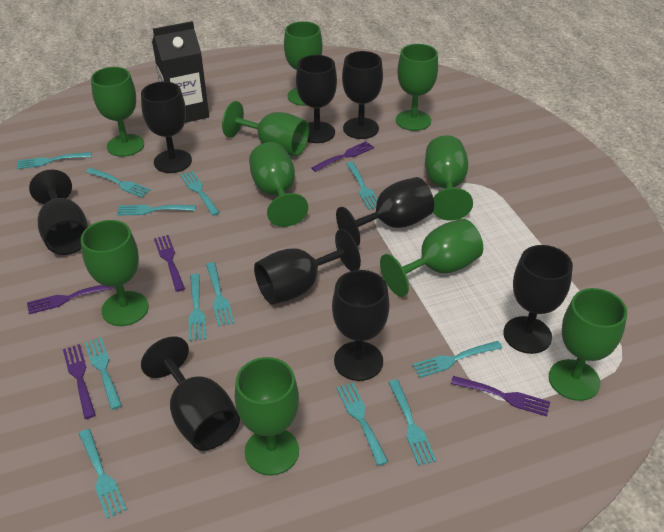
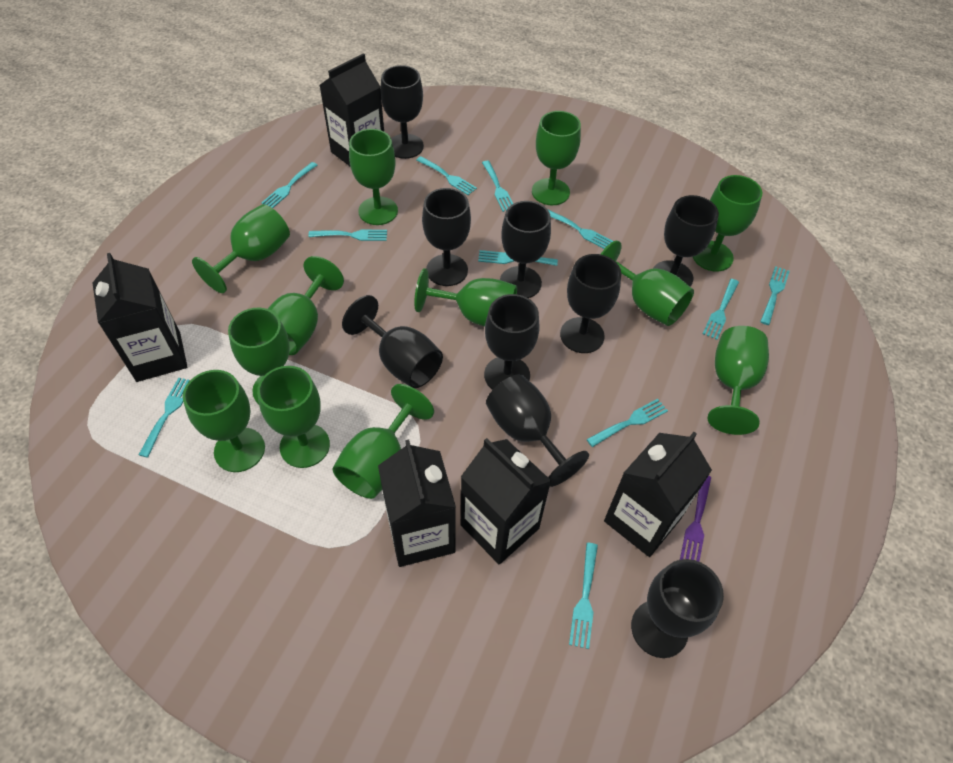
black carton: [152,21,209,123] = 1 -> [93,253,187,382] [319,53,384,166] [378,439,456,567] [461,438,551,565] [604,432,712,557] = 5
green goblet: [81,220,149,326] [91,67,144,157] [222,101,309,156] [235,357,299,475] [249,142,308,227] [284,21,323,106] [380,218,483,297] [396,44,438,131] [425,135,473,221] [549,288,627,401] = 10 -> [183,370,265,472] [192,204,290,293] [228,308,290,404] [257,366,330,468] [268,256,344,355] [332,384,434,499] [349,129,398,225] [414,268,517,327] [532,111,581,205] [601,241,694,326] [693,175,762,272] [708,326,769,435] = 12
purple fork: [27,285,116,314] [63,344,96,419] [154,235,185,292] [311,141,374,172] [451,376,550,417] = 5 -> [680,476,711,562] = 1
turquoise fork: [17,152,91,169] [79,429,127,519] [84,337,122,410] [86,168,151,198] [117,205,196,216] [180,171,220,216] [189,274,206,341] [206,262,234,327] [336,382,388,466] [346,162,377,210] [388,380,436,466] [412,341,502,378] = 12 -> [139,378,190,457] [261,162,317,208] [309,229,387,241] [417,156,477,195] [478,250,558,266] [482,161,513,212] [548,210,613,249] [569,543,598,649] [587,399,668,447] [703,279,739,340] [760,266,789,325] = 11

